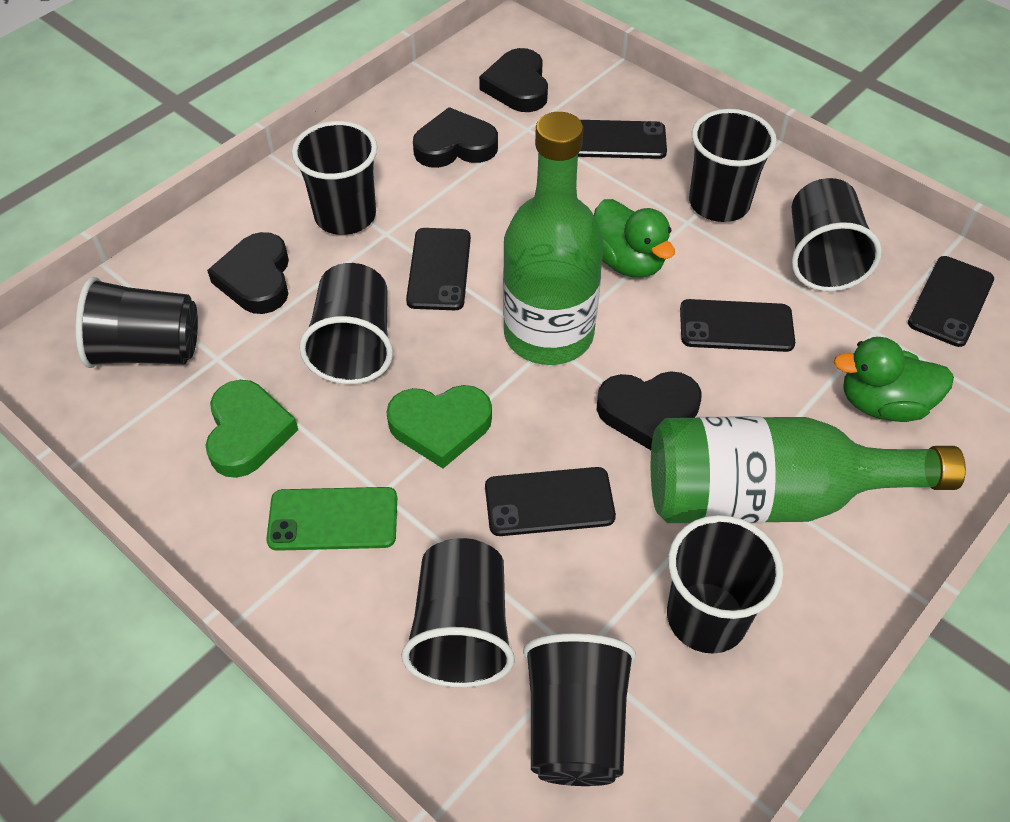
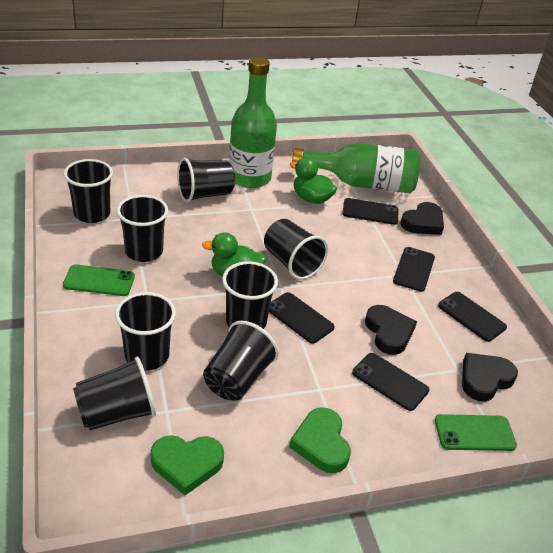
black heart: [207,232,289,314] [413,107,498,168] [479,48,548,112] [597,371,702,450] = 4 -> [365,305,417,355] [401,202,444,235] [462,353,518,402] = 3
green phone: [266,487,397,551] = 1 -> [63,264,135,296] [435,414,517,451] = 2

